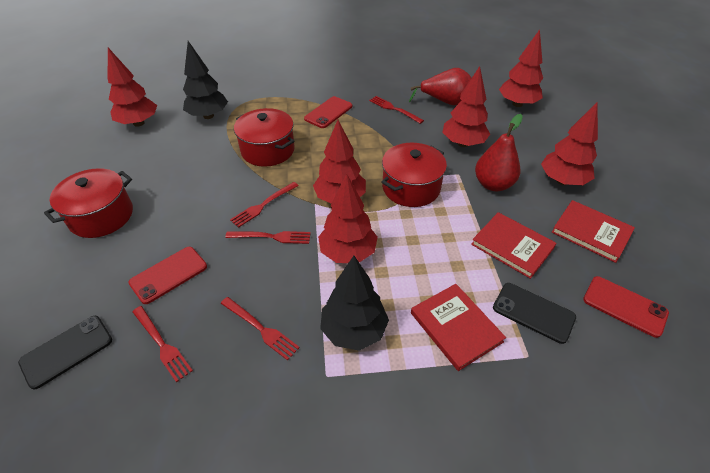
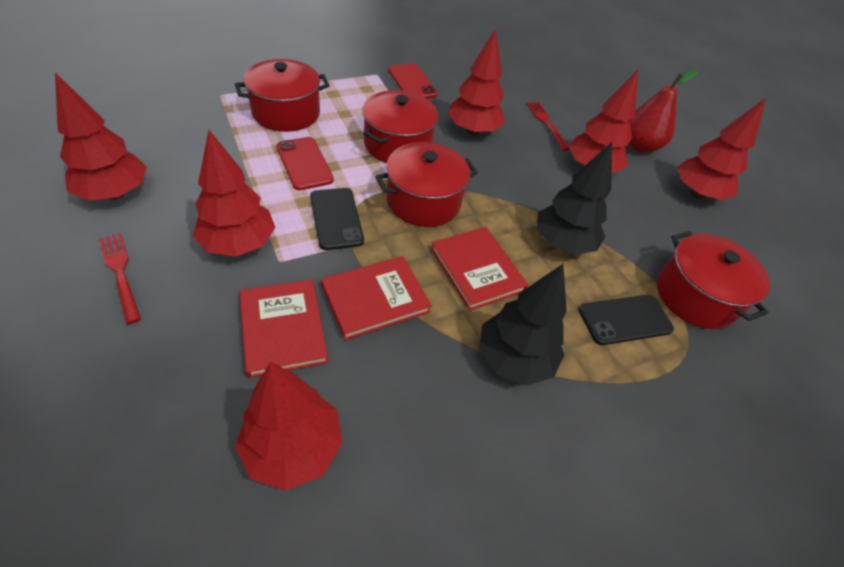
red fork: [132,306,193,382] [221,297,300,361] [225,231,311,244] [230,182,299,228] [369,96,424,124] = 5 -> [99,233,141,324] [527,102,570,151] = 2
red pear: [409,68,472,105] [475,114,523,191] = 2 -> [628,70,698,153] = 1
red phone: [128,247,207,304] [304,96,352,128] [583,276,669,338] = 3 -> [276,137,334,190] [388,63,438,99] = 2
red pot: [44,168,133,238] [234,108,295,167] [382,143,447,207] = 3 -> [235,59,330,132] [362,90,438,163] [376,142,478,227] [657,231,770,329] = 4

